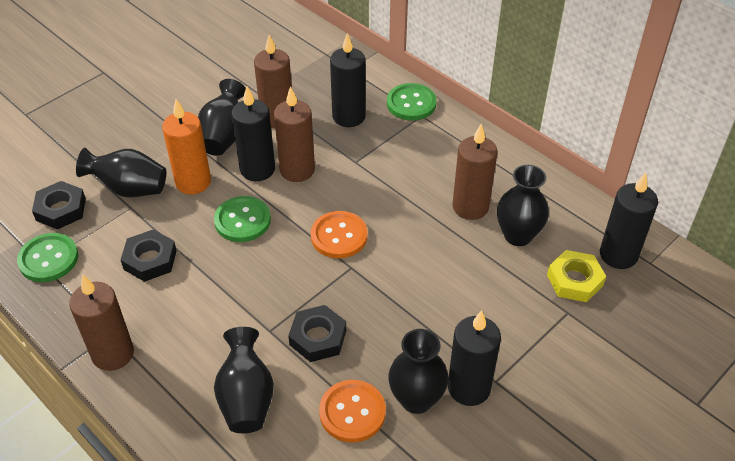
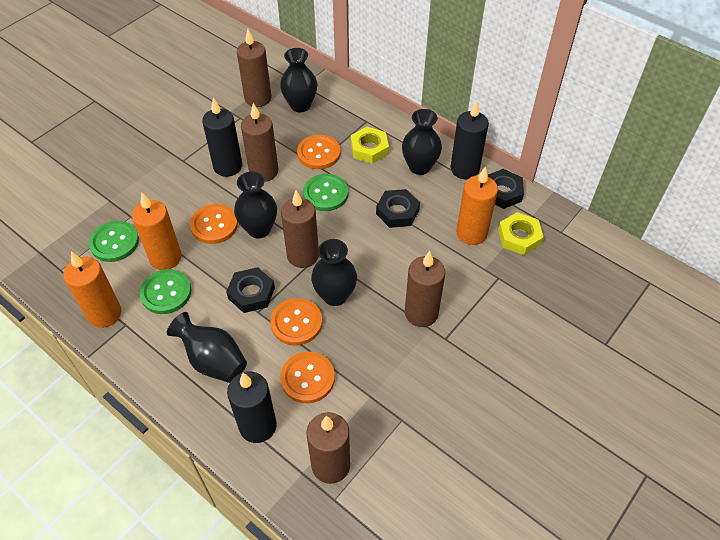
black candle: [231,86,275,181] [330,33,366,127] [448,310,501,406] [600,173,658,269] = 4 -> [202,97,242,177] [227,372,277,443] [450,100,489,179] = 3
brown candle: [69,274,134,371] [254,35,292,129] [274,86,315,182] [452,124,497,220] = 4 -> [237,29,271,107] [241,103,278,182] [281,191,319,268] [307,412,350,484] [405,251,445,327] = 5
orange button: [311,211,368,258] [319,380,386,443] = 2 -> [190,204,238,244] [270,298,322,346] [280,352,335,403] [297,135,341,169] = 4
orange candle: [162,99,211,194] = 1 -> [63,251,122,328] [132,192,182,270] [456,167,498,245] = 3
yellow nut: [547,250,606,302] = 1 -> [351,127,389,164] [498,212,544,255] = 2

